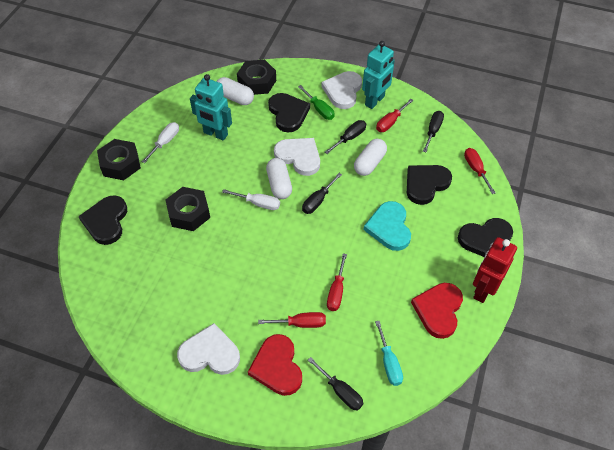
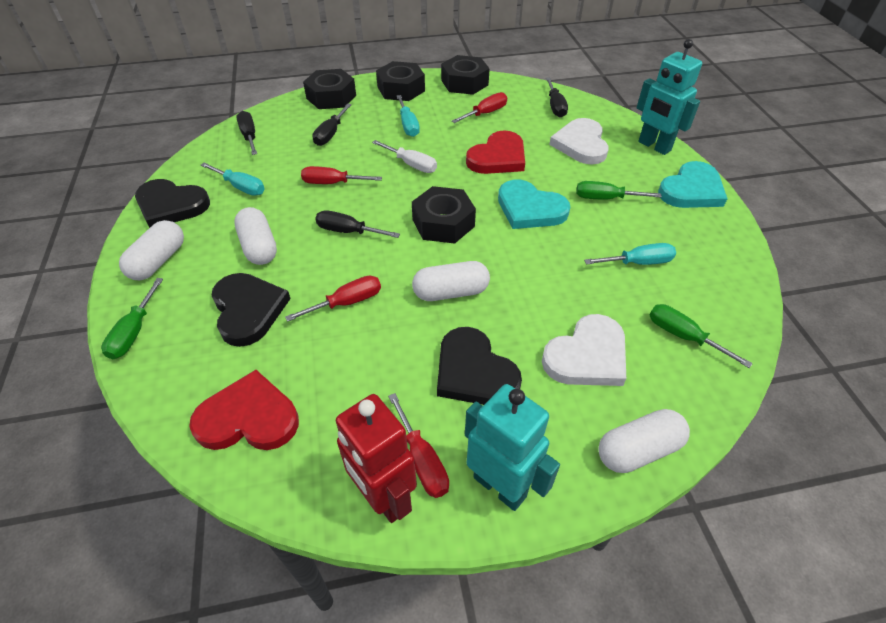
black heart: [78,195,127,245] [268,93,310,133] [407,165,452,205] [458,218,513,257] = 4 -> [135,179,210,228] [211,273,291,347] [437,327,522,405] = 3
black nut: [97,139,141,180] [165,187,210,231] [237,60,276,95] = 3 -> [303,69,356,109] [376,61,425,101] [412,186,476,244] [441,55,490,95] = 4
green screwdriver: [298,85,335,120] = 1 -> [101,278,163,359] [576,181,662,200] [649,304,753,368] = 3
turquoise heart: [363,201,411,251] = 1 -> [498,179,570,229] [658,161,728,208] = 2
turquoise screwdriver: [375,321,403,386] = 1 -> [201,162,265,196] [397,95,420,137] [584,243,676,265] = 3
white capsule: [216,77,254,105] [266,158,292,199] [354,139,387,176] = 3 -> [119,220,184,280] [234,207,277,265] [412,261,490,301] [598,409,690,473] = 4
white heart: [177,323,240,375] [274,138,320,176] [321,71,362,109] = 3 -> [542,314,626,386] [549,118,609,165] = 2
white screwdriver: [142,122,179,163] [222,189,280,210] = 2 -> [372,140,437,173] = 1

